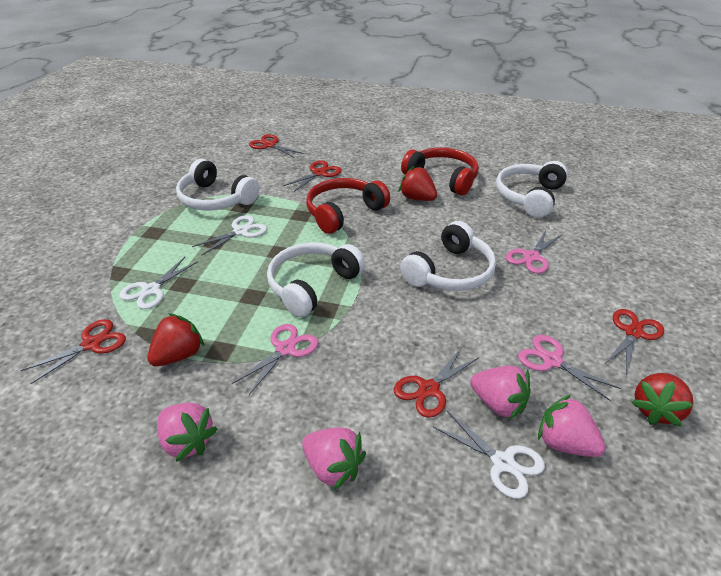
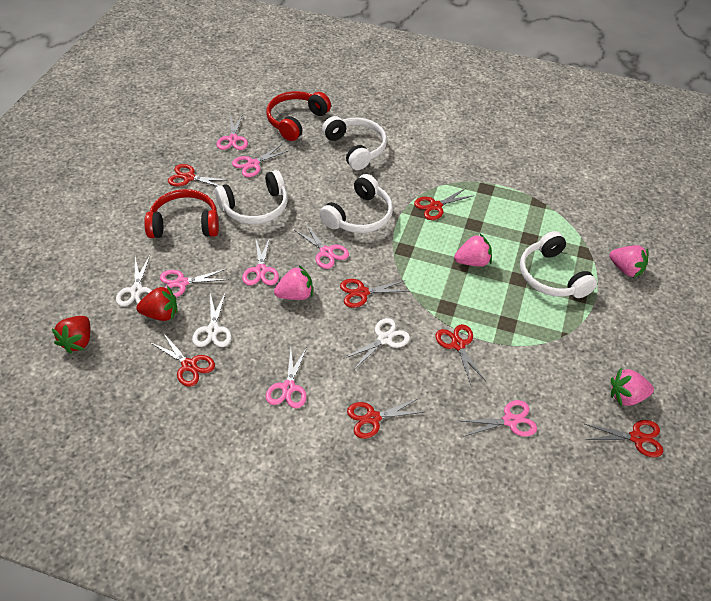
pink scissors: [232,324,318,395] [506,231,563,274] [518,335,621,401] = 3 -> [160,269,229,297] [216,114,248,150] [232,144,290,177] [242,237,279,285] [266,348,307,408] [294,224,349,269] [459,400,537,437] = 7
red scissors: [21,319,126,384] [249,134,304,158] [283,160,342,192] [394,347,480,418] [604,309,664,375] = 5 -> [150,333,215,387] [168,164,228,187] [340,279,409,308] [347,398,423,439] [414,188,473,220] [436,324,486,385] [585,420,663,457] = 7
red strawberry: [147,313,204,366] [399,166,437,201] [631,373,694,426] = 3 -> [52,316,90,354] [136,285,177,321] = 2

